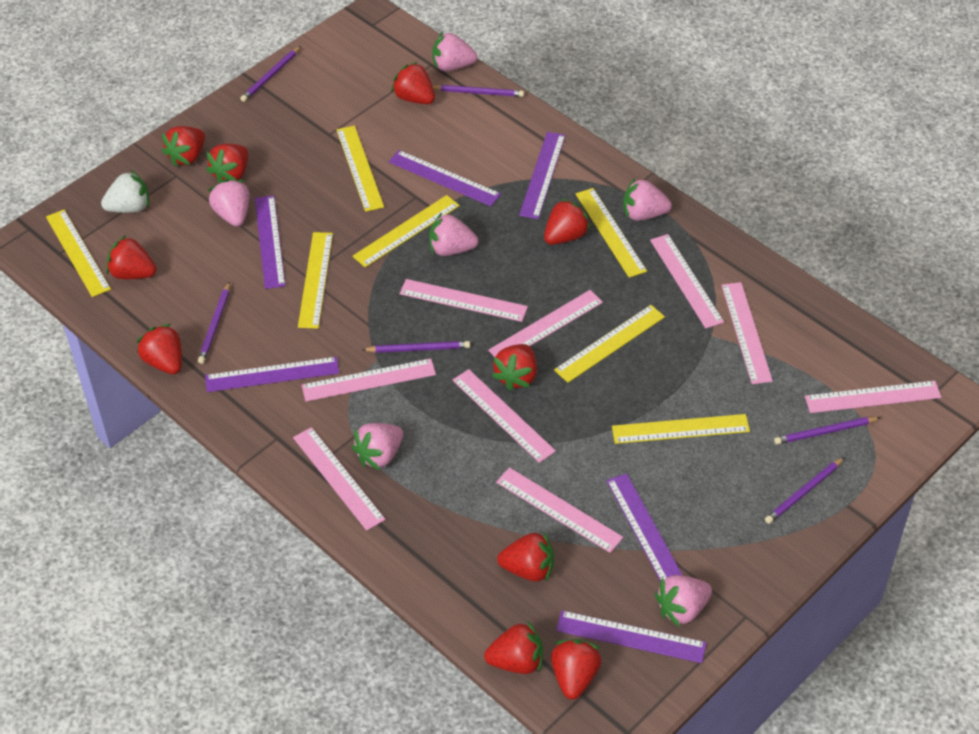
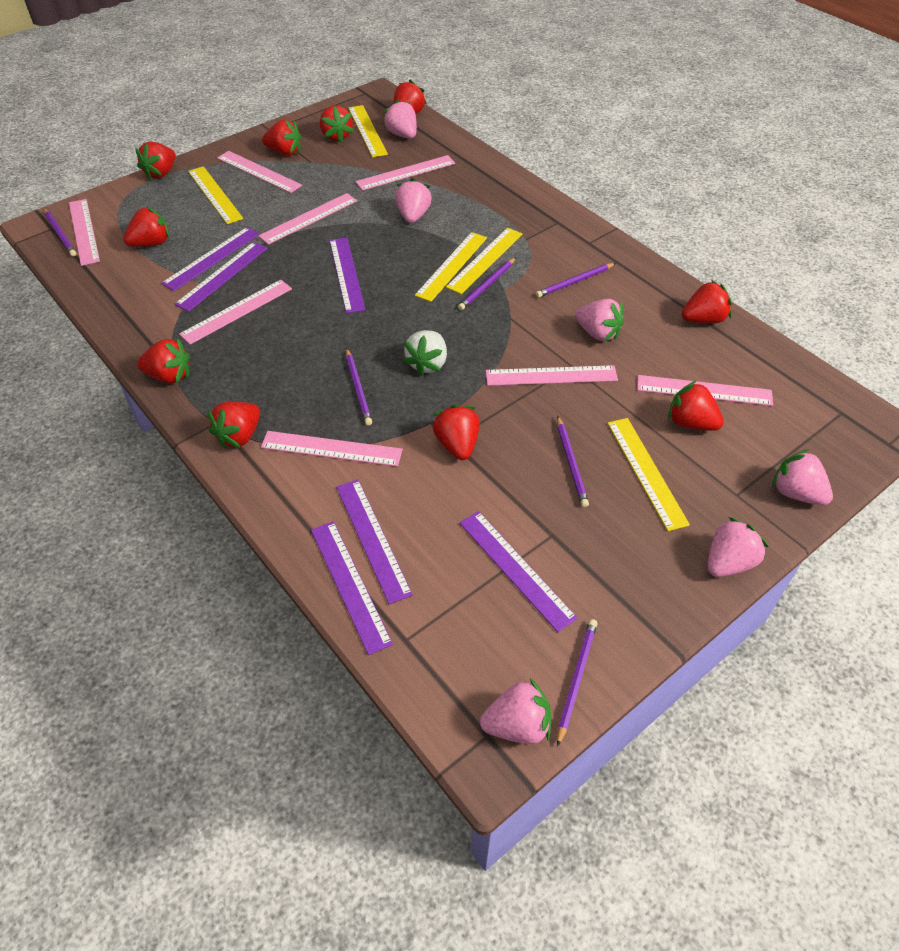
pink ruler: [293,427,386,531] [302,358,436,402] [400,279,528,322] [452,369,556,463] [488,290,603,357] [496,467,623,553] [650,234,724,329] [721,282,773,384] [805,381,941,413] = 9 -> [69,199,100,266] [179,280,292,345] [217,151,302,193] [258,193,357,245] [261,431,403,467] [356,155,455,191] [486,365,618,386] [637,375,773,406] = 8
yellow ruler: [46,210,111,297] [298,232,333,329] [336,126,384,212] [353,195,460,267] [554,305,665,383] [576,188,647,278] [612,414,750,444] = 7 -> [188,166,243,224] [348,105,388,157] [415,232,487,302] [446,228,522,294] [608,418,690,531] = 5

